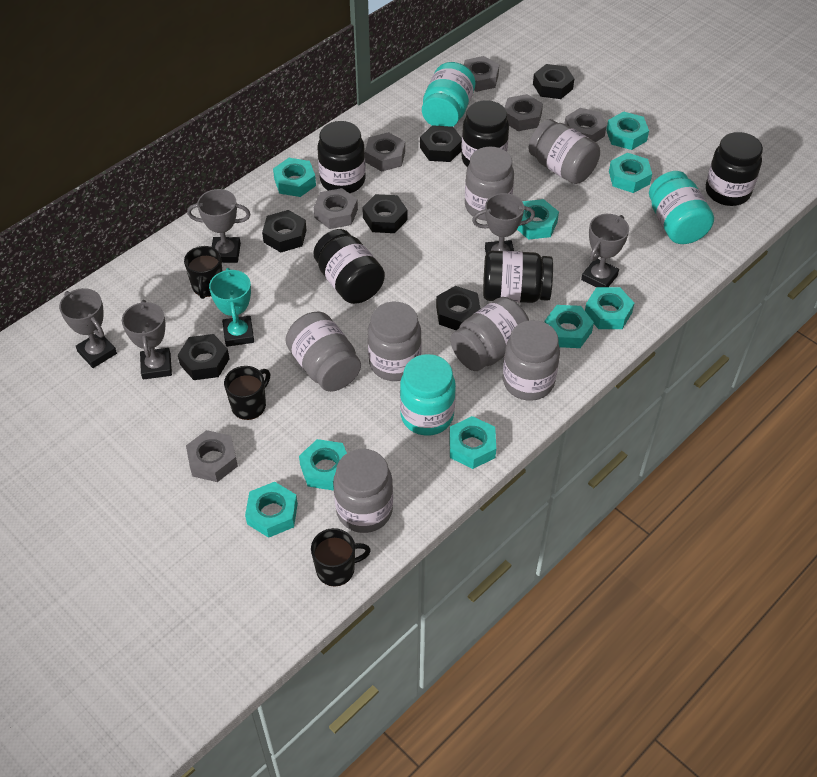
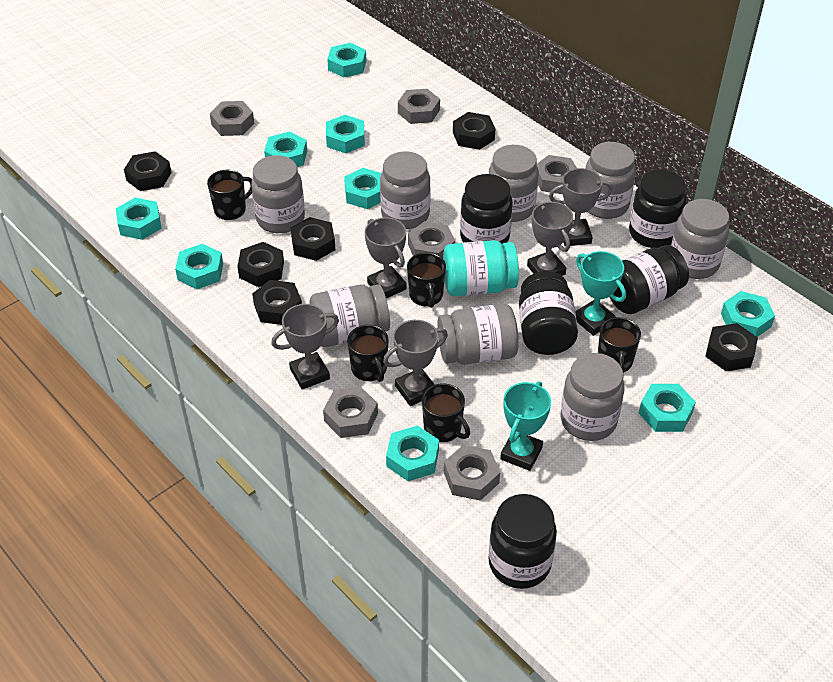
black mug: [184,246,223,299] [224,366,270,420] [311,528,371,587] = 3 -> [207,170,252,220] [347,325,389,382] [407,252,446,308] [422,383,470,442] [598,317,641,373] = 5
grey jar: [286,311,361,392] [333,449,393,533] [368,302,422,381] [450,297,529,371] [465,147,514,221] [503,320,560,401] [528,119,600,184] = 7 -> [251,155,305,233] [309,284,390,347] [380,151,431,229] [437,304,519,365] [489,145,539,222] [561,353,624,441] [585,142,636,219] [671,199,729,279] = 8
turquoise jar: [400,354,456,436] [422,62,475,127] [649,171,714,244] = 3 -> [443,240,519,296] = 1
turquoise trophy: [209,268,254,347] = 1 -> [500,381,551,471] [575,251,626,336] = 2

